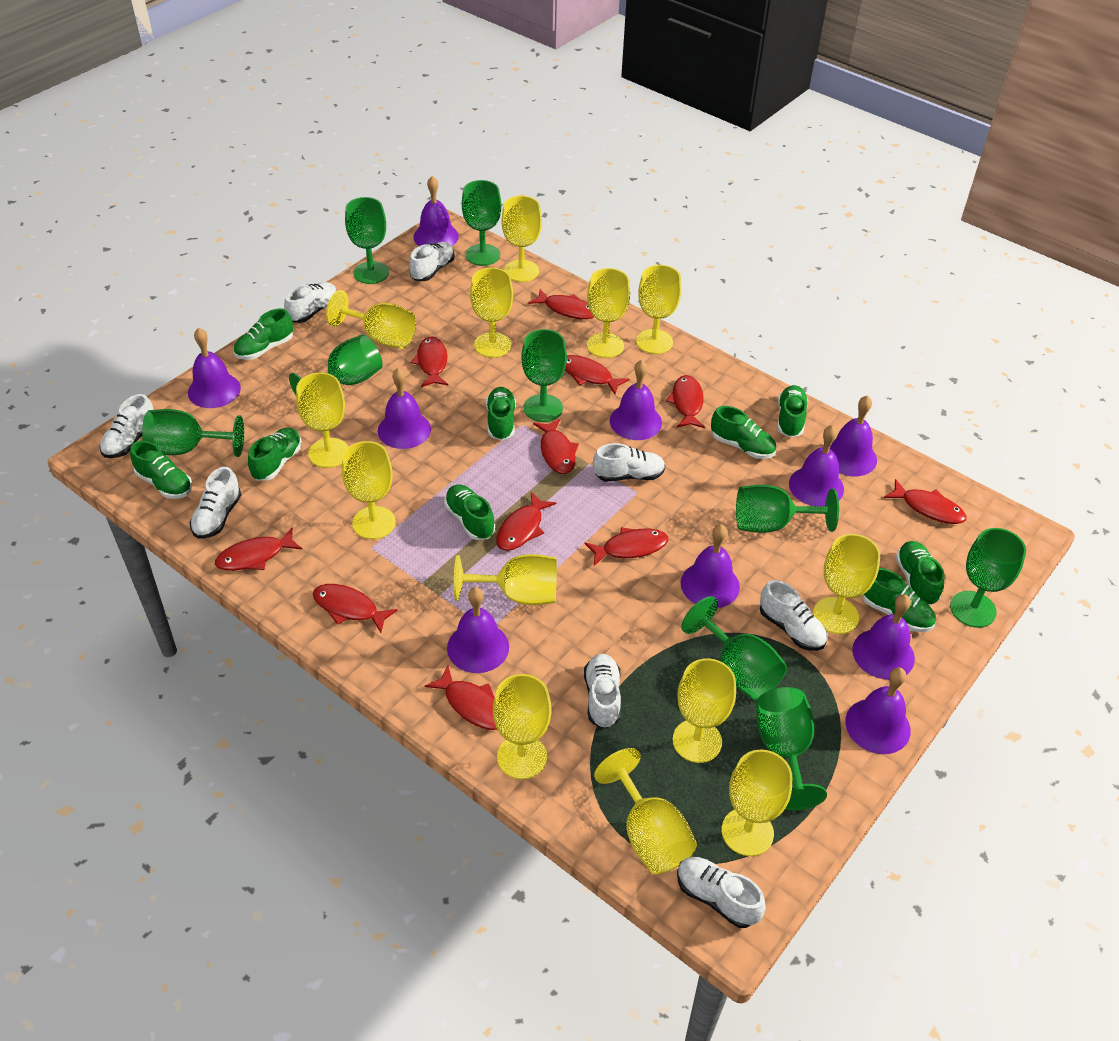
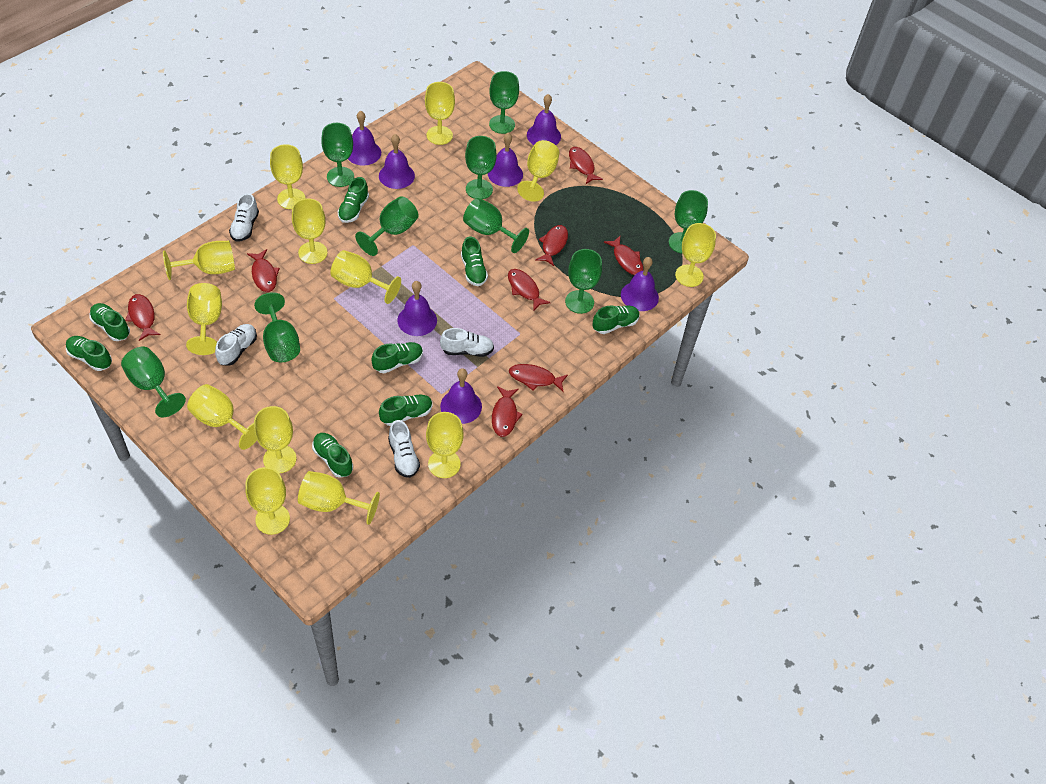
green shoe: [130,441,192,499] [233,308,293,360] [248,428,302,481] [444,484,495,540] [486,387,516,440] [711,406,776,459] [777,385,808,437] [862,568,936,632] [895,541,944,606] = 9 -> [66,336,112,371] [89,303,130,341] [312,433,353,478] [338,177,369,223] [371,342,423,373] [379,395,432,426] [461,236,488,286] [592,306,640,334] = 8
purple bell: [188,328,241,408] [378,368,431,449] [413,176,459,246] [447,587,509,673] [610,360,662,440] [681,524,740,608] [789,425,844,506] [830,395,877,476] [845,667,911,754] [852,594,915,680] = 10 -> [348,111,381,165] [379,134,415,189] [397,281,437,336] [440,368,482,424] [488,132,523,187] [527,94,561,145] [621,257,659,311] = 7
red fish: [215,528,302,571] [313,584,398,633] [411,337,448,387] [425,666,497,730] [496,492,556,551] [529,289,594,319] [533,419,579,474] [565,355,629,394] [585,527,668,566] [666,375,705,428] [884,479,967,524] = 11 -> [125,294,161,341] [247,249,280,292] [492,386,523,437] [508,269,551,311] [509,364,568,392] [535,225,568,266] [569,147,603,184] [604,236,643,275] = 8
white shoe: [100,394,154,458] [190,467,241,539] [284,282,337,323] [409,242,455,281] [584,653,621,728] [593,443,666,482] [677,857,766,928] [760,580,827,651] = 8 -> [215,324,257,366] [229,193,259,242] [388,420,420,478] [440,328,494,357] = 4

